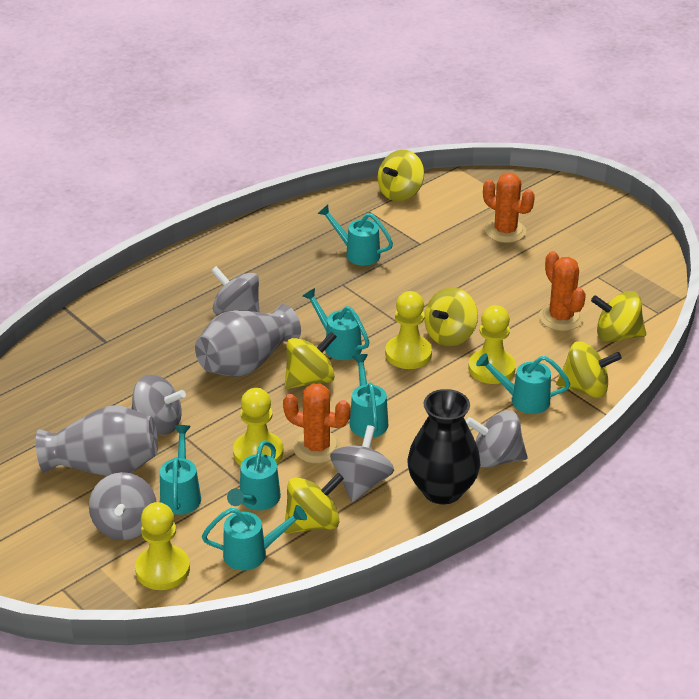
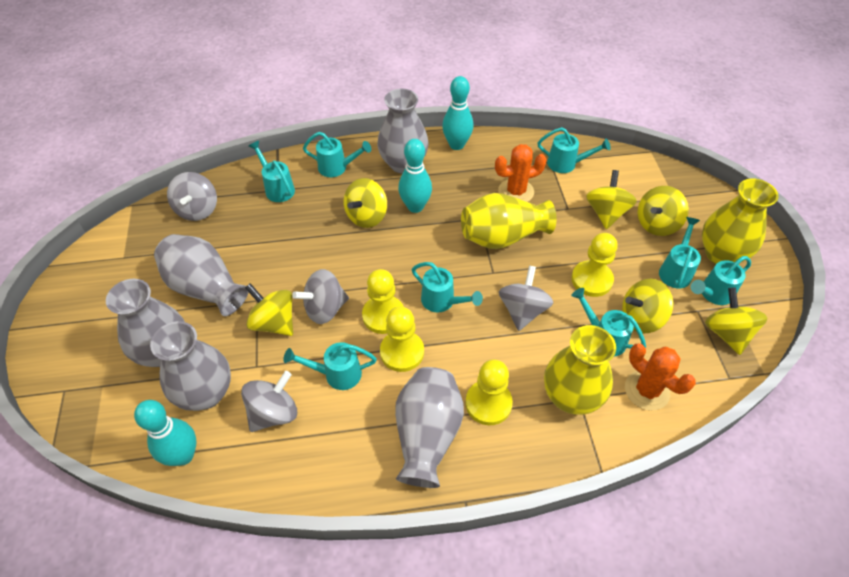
black vase: [407,389,480,504] = 1 -> none = 0
grey spinning top: [89,472,156,540] [131,375,186,435] [211,266,260,315] [330,425,394,502] [466,411,528,468] = 5 -> [167,172,217,221] [241,371,297,432] [292,269,349,324] [499,266,553,331] = 4
grey vase: [36,406,158,476] [195,304,301,377] = 2 -> [106,279,185,367] [150,321,231,411] [154,234,249,316] [377,89,429,174] [395,367,464,488] = 5
orange cactus: [283,384,351,464] [483,173,535,243] [539,251,586,331] = 3 -> [495,144,547,202] [625,343,696,410] = 2
turquoise bowling pin: none = 0 -> [134,400,197,466] [398,139,432,213] [442,76,474,150] = 3
turquoise watering can: [160,425,201,515] [202,505,307,570] [227,441,281,510] [303,288,369,360] [318,204,393,266] [350,354,388,437] [476,353,570,414] = 7 -> [249,141,295,202] [283,342,377,390] [303,132,371,177] [412,262,483,312] [538,127,611,173] [571,288,646,357] [659,217,701,288] [691,256,751,305] = 8
yellow vase: none = 0 -> [461,193,557,249] [544,325,616,415] [702,178,778,264] = 3

